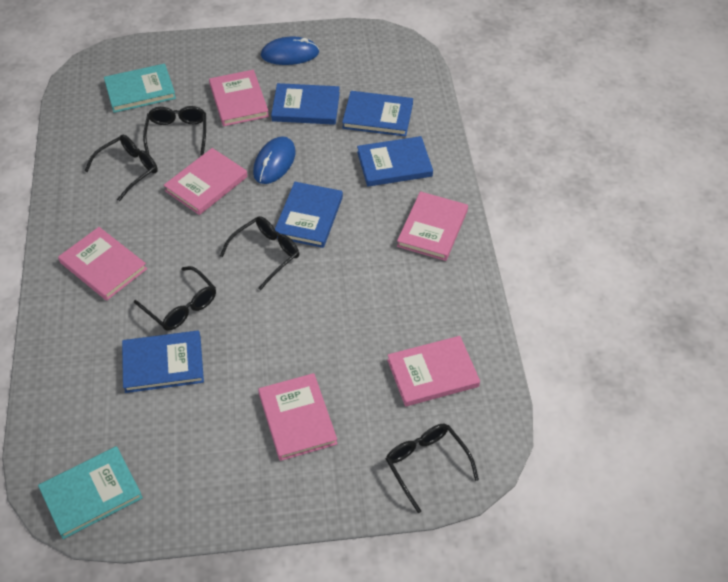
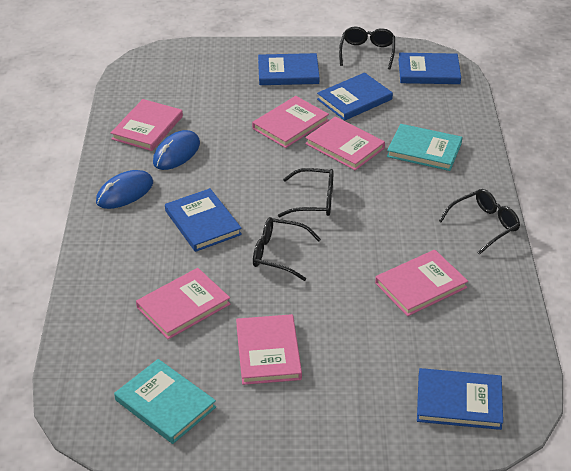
black glasses: [85,135,158,201] [134,266,216,331] [143,106,206,155] [220,216,299,290] [386,424,479,513] = 5 -> [253,217,321,281] [278,168,334,217] [339,27,395,69] [439,189,520,255] = 4

